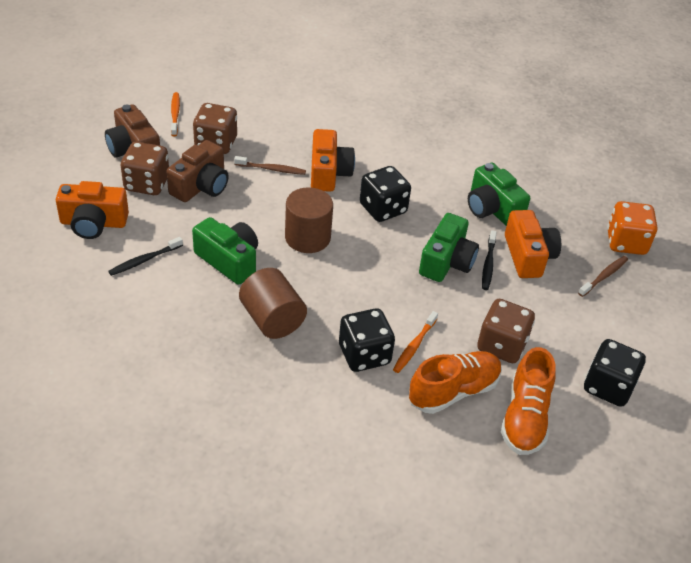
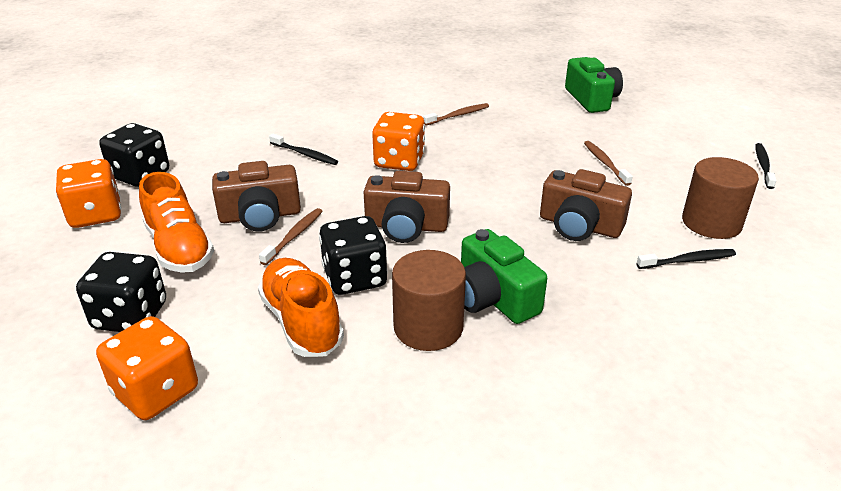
black toothbrush: [108,237,183,276] [482,230,497,290] = 2 -> [269,134,338,165] [637,249,736,269] [755,143,777,189] = 3
brown camera: [105,104,160,158] [167,140,229,202] = 2 -> [212,161,301,232] [364,171,450,243] [540,169,632,241] = 3
brown dice: [121,142,169,195] [193,103,237,154] [477,299,535,363] = 3 -> none = 0
brown toothbrush: [234,156,306,175] [578,256,628,297] = 2 -> [259,208,322,265] [423,103,489,126] [584,141,633,186] = 3
green camera: [192,217,258,285] [419,213,479,282] [468,163,530,226] = 3 -> [461,229,547,324] [565,57,623,113] = 2
orange camera: [56,181,129,239] [311,129,355,192] [505,210,561,278] = 3 -> none = 0
orange dice: [607,201,657,255] = 1 -> [55,159,121,228] [96,316,198,420] [372,112,425,171] = 3
orange toothbrush: [171,92,180,136] [393,311,438,373] = 2 -> none = 0

